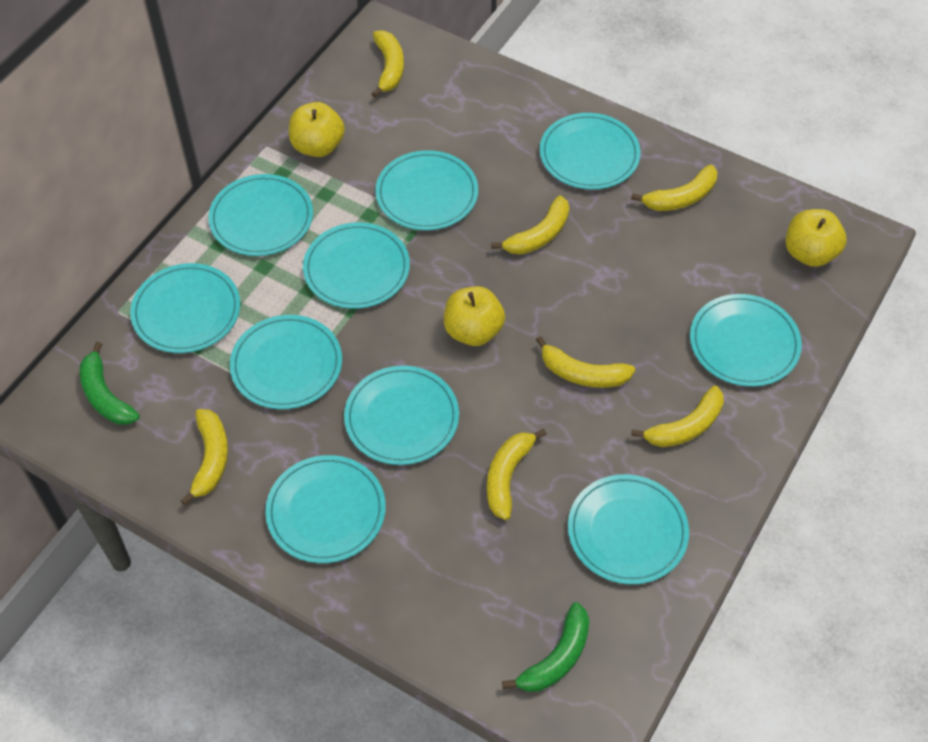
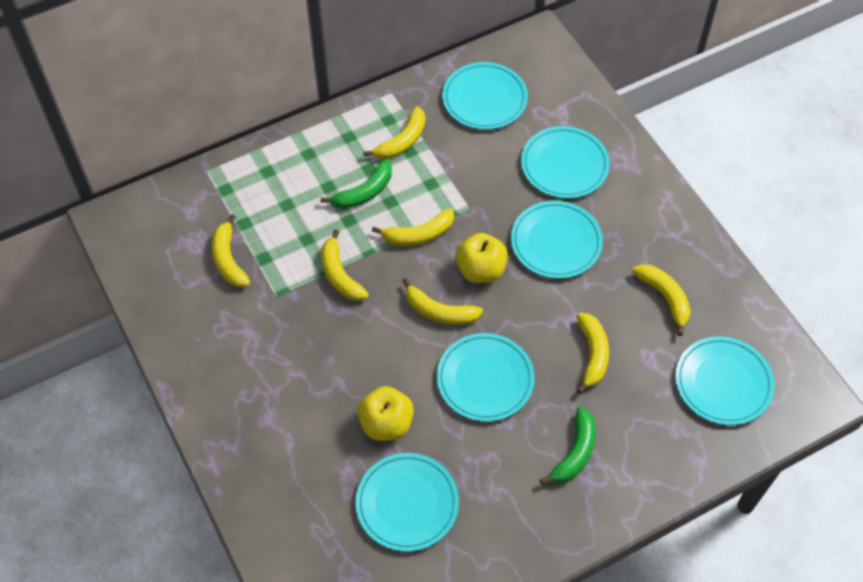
turquoise plate: [130,263,240,353] [208,174,313,256] [230,315,342,409] [265,455,386,563] [303,222,410,309] [344,366,459,465] [375,150,478,230] [540,113,641,190] [568,474,689,584] [690,294,802,387] = 10 -> [356,453,459,552] [437,333,535,421] [442,62,528,130] [511,201,603,279] [521,126,610,199] [675,336,774,425] = 6
yellow apple: [289,102,345,157] [444,286,505,346] [786,209,847,267] = 3 -> [358,386,414,441] [456,233,508,283] = 2

